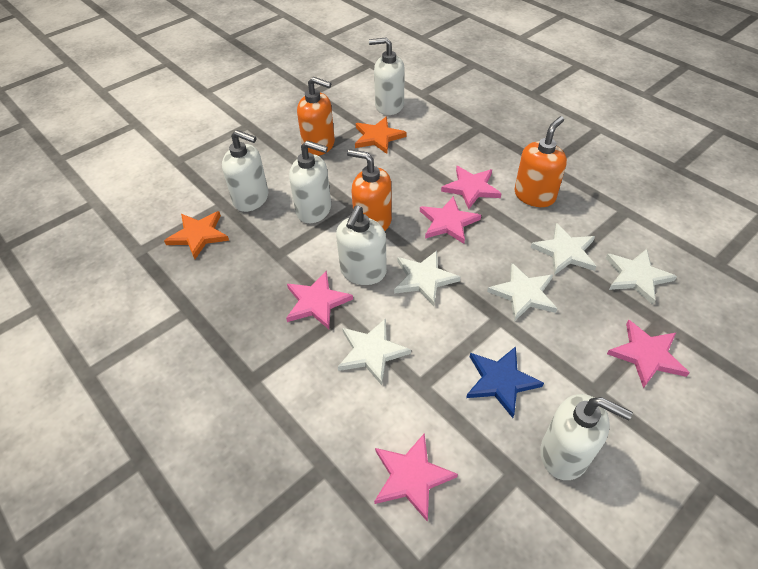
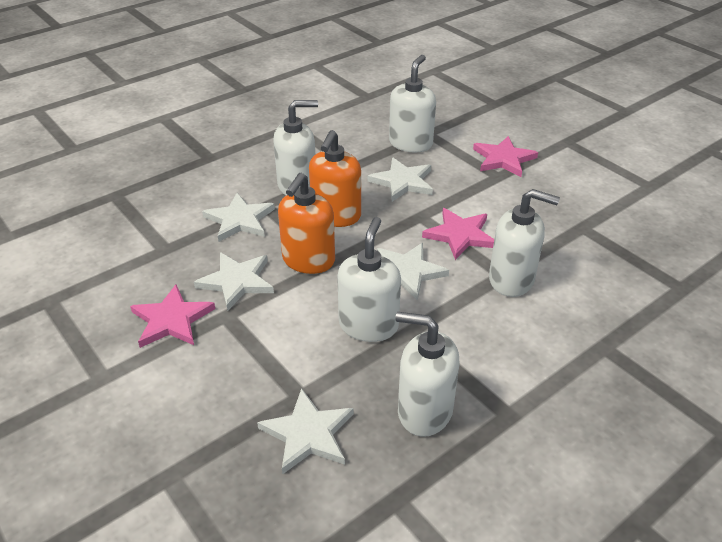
blue star: [466,346,544,418] = 1 -> none = 0
orange soap dispenser: [297,77,335,156] [347,149,392,231] [514,116,567,207] = 3 -> [278,173,335,274] [309,130,361,227] = 2
orange star: [164,211,229,259] [355,117,407,154] = 2 -> none = 0
pink star: [286,271,353,329] [374,433,458,522] [420,196,481,244] [441,166,502,209] [607,320,690,388] = 5 -> [130,284,215,348] [422,208,494,260] [473,136,538,177] = 3

